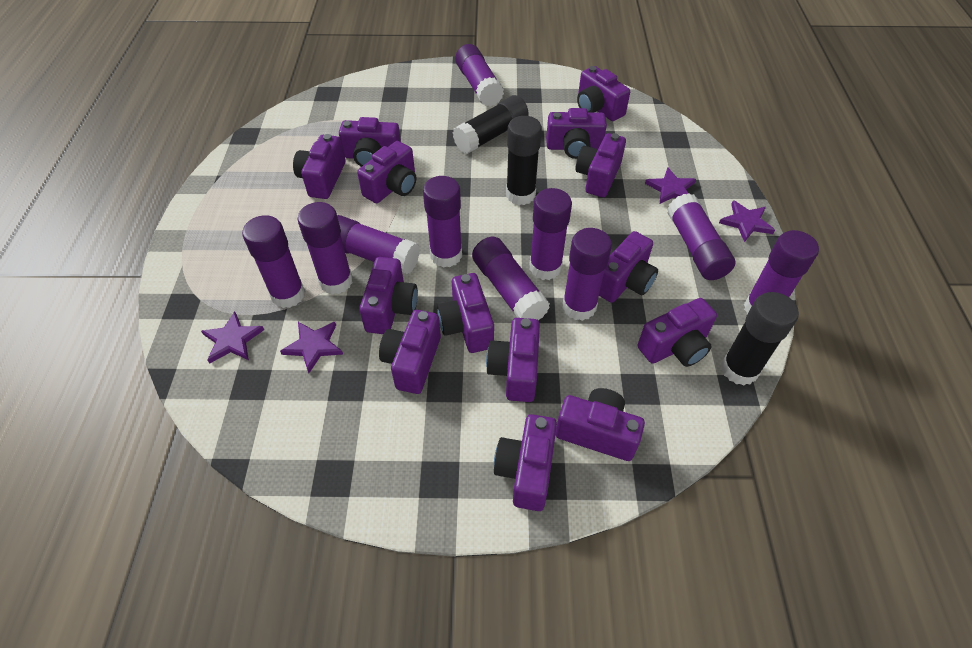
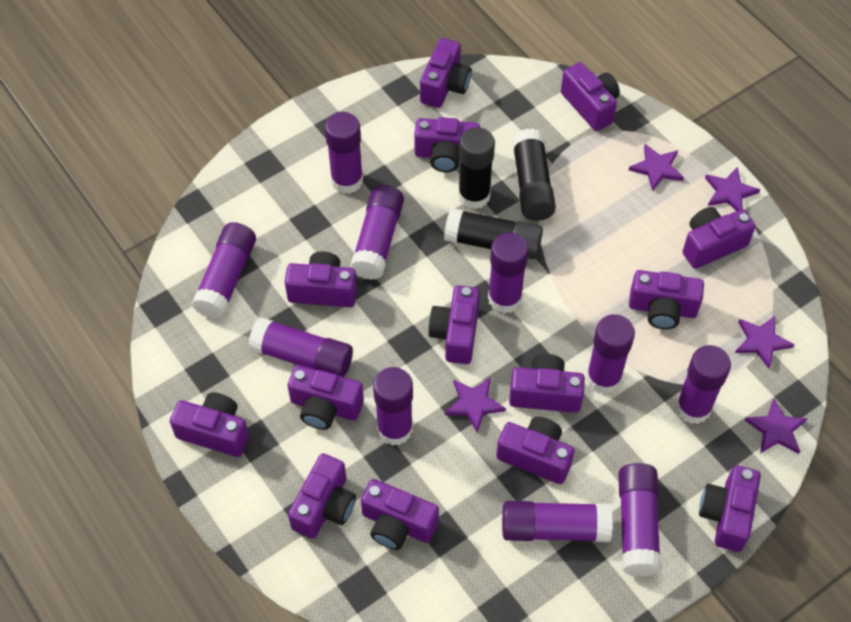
purple star: [201,311,264,363] [280,322,343,373] [645,167,696,204] [719,200,775,242] = 4 -> [445,377,506,433] [629,144,684,191] [705,167,760,211] [735,316,795,369] [745,399,807,454] = 5

